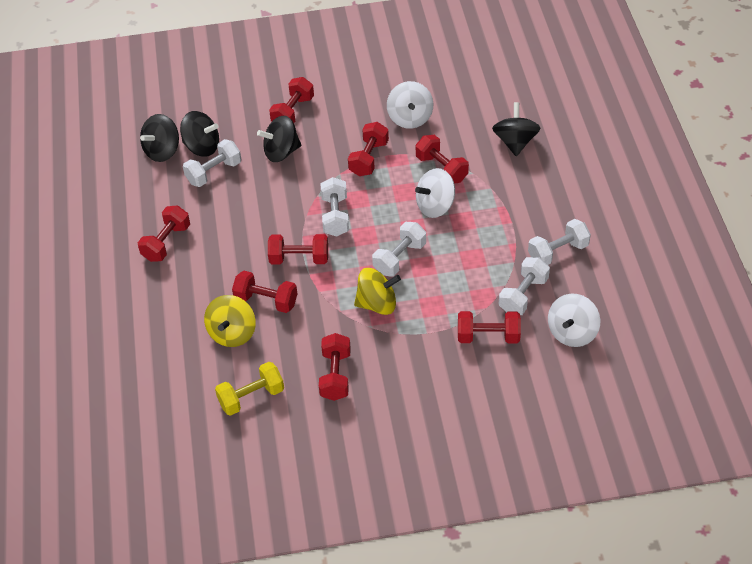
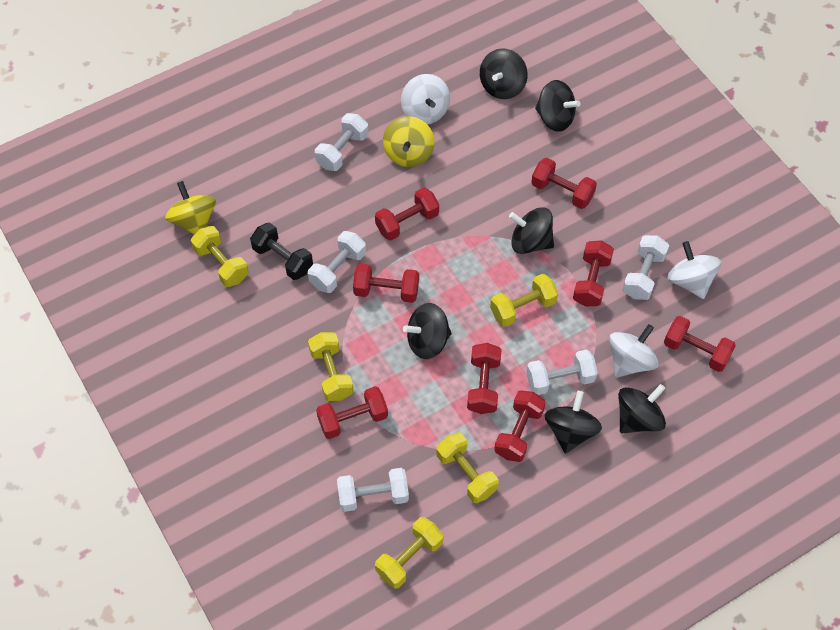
black dumbbell: none = 0 -> [250,222,313,280] = 1
black spinning top: [140,114,179,162] [180,111,219,157] [257,116,301,162] [492,102,540,156] = 4 -> [403,303,452,359] [480,49,528,99] [509,207,554,254] [535,80,580,132] [545,391,602,454] [618,384,666,433] = 6
yellow dumbbell: [215,362,284,416] = 1 -> [191,226,249,287] [308,332,354,401] [375,517,443,589] [436,432,499,503] [490,274,558,327] = 5

